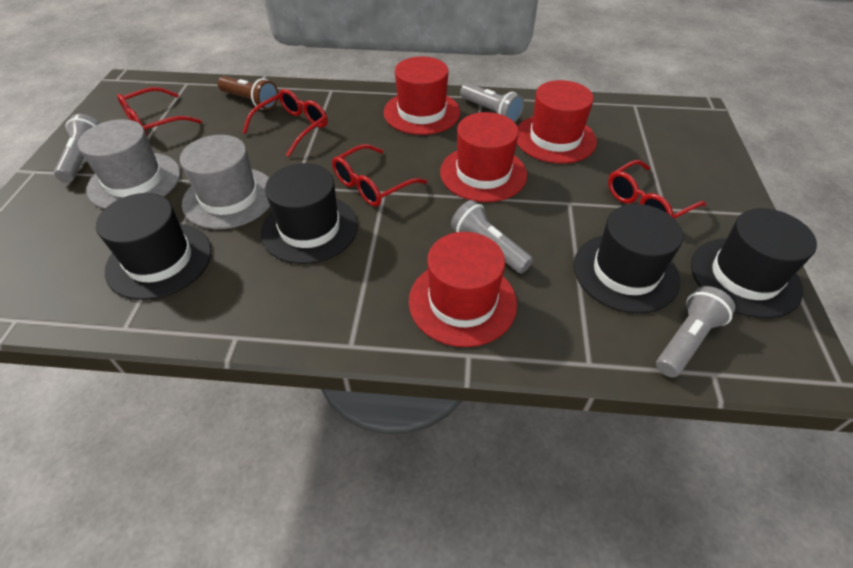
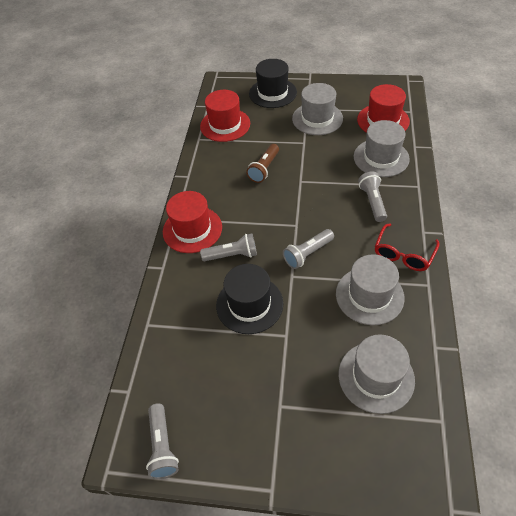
black hat: [96,193,212,300] [261,163,358,264] [573,204,683,313] [691,208,817,319] = 4 -> [216,264,283,334] [249,59,297,108] = 2
grey hat: [78,119,180,209] [180,135,270,229] = 2 -> [292,83,343,135] [336,254,405,325] [338,334,415,414] [354,120,410,177] = 4
red glasses: [117,87,202,137] [242,89,328,157] [332,144,427,207] [608,160,707,219] = 4 -> [374,223,440,271] = 1
red hat: [384,56,460,135] [409,232,517,347] [440,112,527,202] [517,80,597,164] = 4 -> [163,191,222,253] [200,90,250,142] [357,84,410,133] = 3

